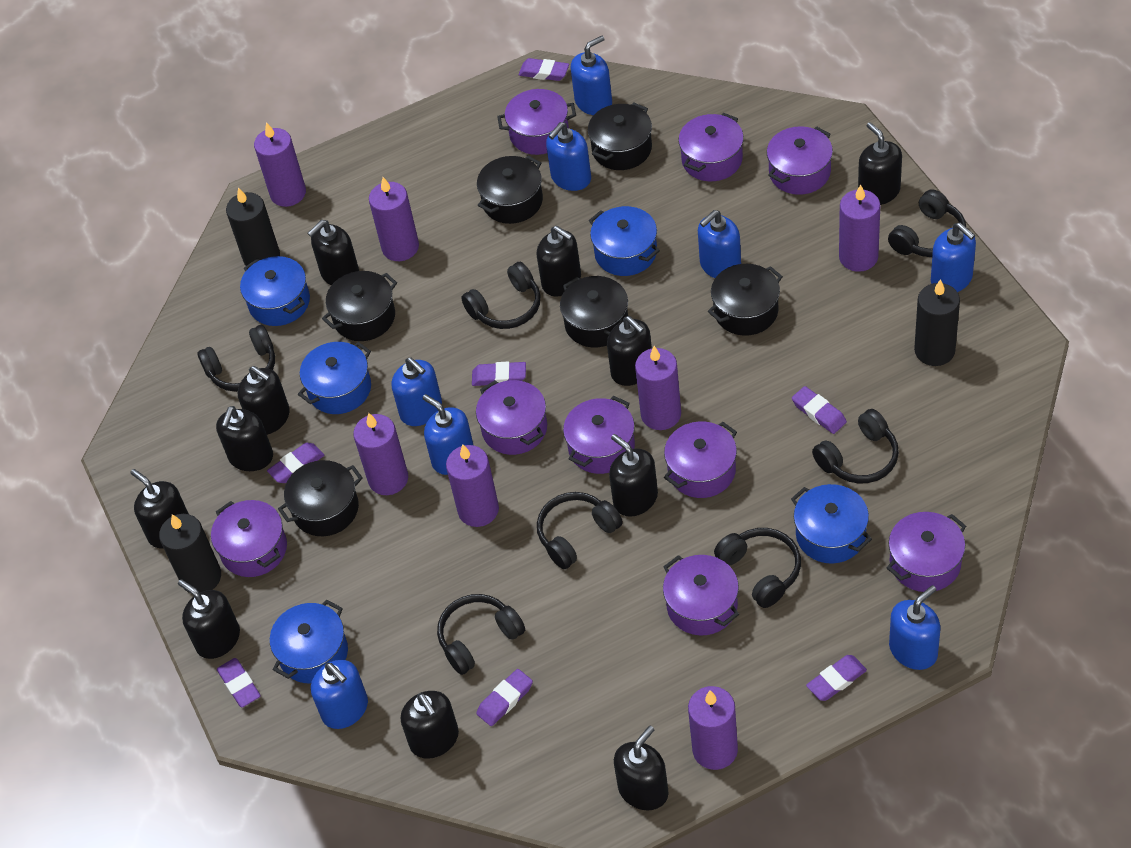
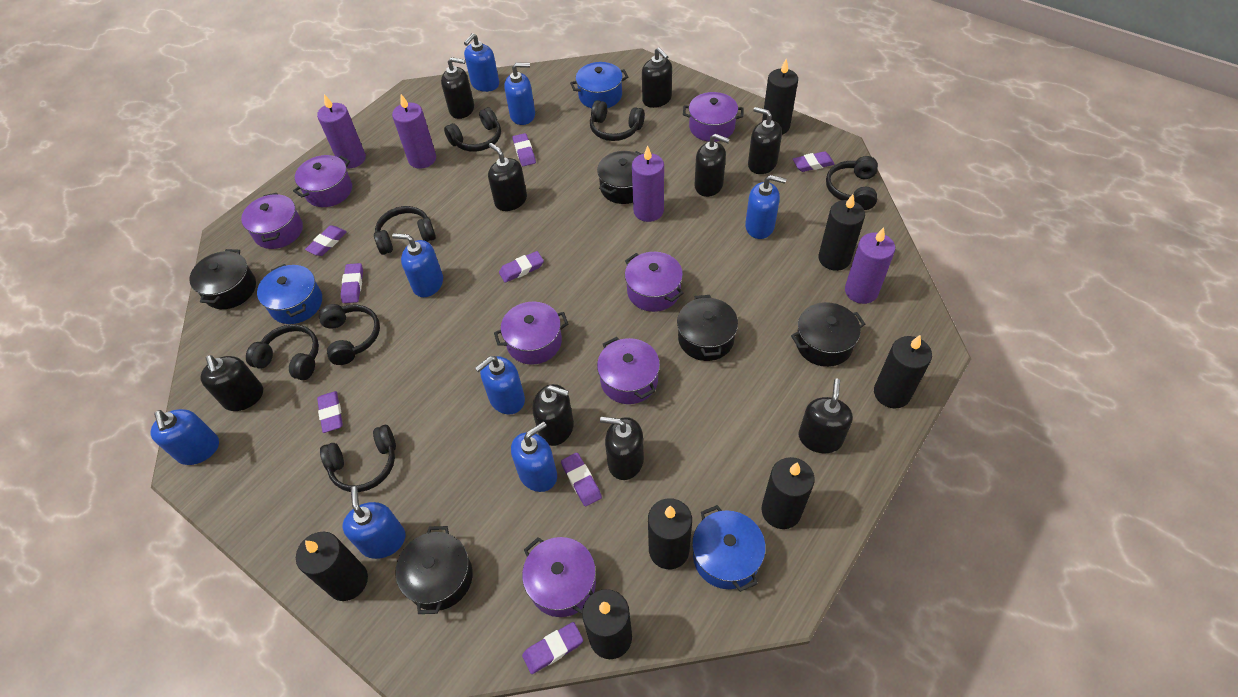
black candle: [159,514,221,593] [226,187,280,266] [914,279,960,366] = 3 -> [296,532,368,601] [582,589,632,659] [648,498,692,569] [762,59,798,135] [762,457,815,529] [819,194,865,271] [874,335,932,408] = 7
black pot: [278,460,363,536] [322,271,397,341] [477,156,543,224] [560,276,628,348] [588,103,652,170] [708,264,783,336] = 6 -> [189,249,256,309] [395,526,473,614] [597,151,642,204] [677,295,738,361] [791,302,865,367] = 5
black soap dispenser: [130,469,189,548] [178,579,240,659] [216,406,273,471] [238,366,290,435] [308,220,359,285] [401,691,459,759] [537,226,581,297] [607,316,652,386] [609,434,658,517] [614,726,669,811] [858,122,902,205] = 11 -> [200,355,263,411] [441,57,474,119] [488,143,527,211] [532,384,574,446] [600,417,644,480] [642,47,672,108] [694,134,730,197] [748,107,782,174] [799,379,853,453] = 9
blue pot: [240,256,310,326] [270,600,348,683] [298,342,371,414] [589,206,660,276] [791,484,872,564] = 5 -> [257,264,322,324] [570,62,628,108] [692,505,766,592] = 3
purple candle: [254,122,306,207] [353,413,408,495] [369,177,419,261] [446,444,499,527] [635,346,681,430] [688,686,738,770] [839,184,880,272] = 7 -> [317,94,366,168] [392,94,436,169] [632,146,664,222] [845,227,895,304] = 4
purple eraser: [217,658,261,708] [267,443,324,483] [472,361,526,386] [476,669,533,726] [519,58,569,81] [792,386,847,434] [806,655,867,701] = 7 -> [305,225,347,256] [317,391,343,433] [341,263,363,303] [499,251,544,283] [512,133,536,166] [522,622,583,674] [561,453,602,507] [793,151,835,172] = 8
purple pot: [211,500,287,577] [476,380,547,455] [497,89,576,155] [563,396,635,474] [663,555,739,635] [664,421,737,498] [678,113,744,181] [767,126,833,195] [887,512,966,592] = 9 -> [241,193,303,249] [293,155,352,207] [494,302,568,365] [522,537,596,617] [597,337,660,404] [625,252,683,312] [683,92,744,142] = 7

